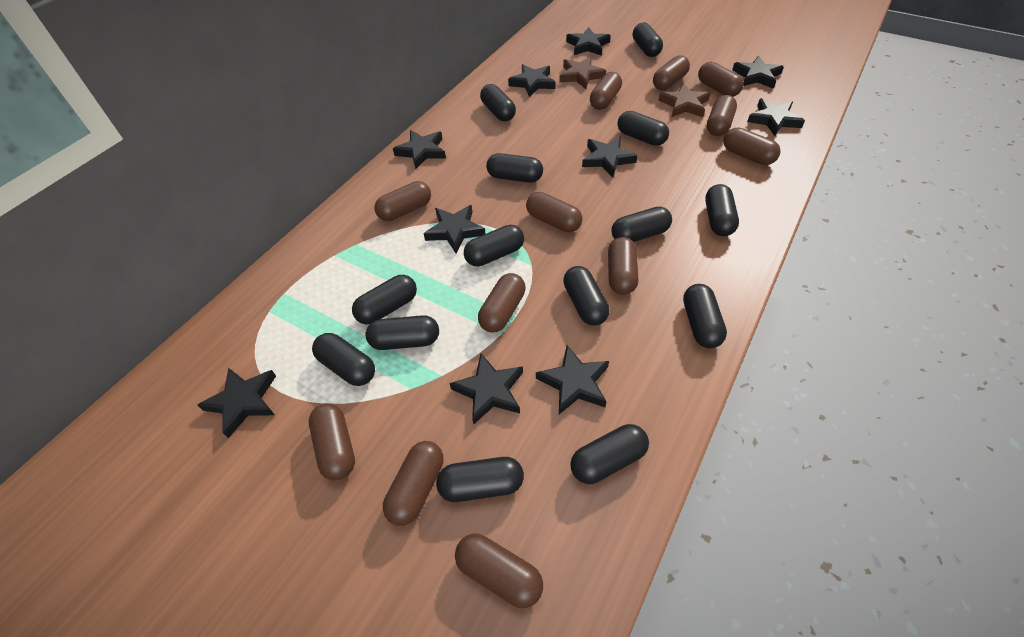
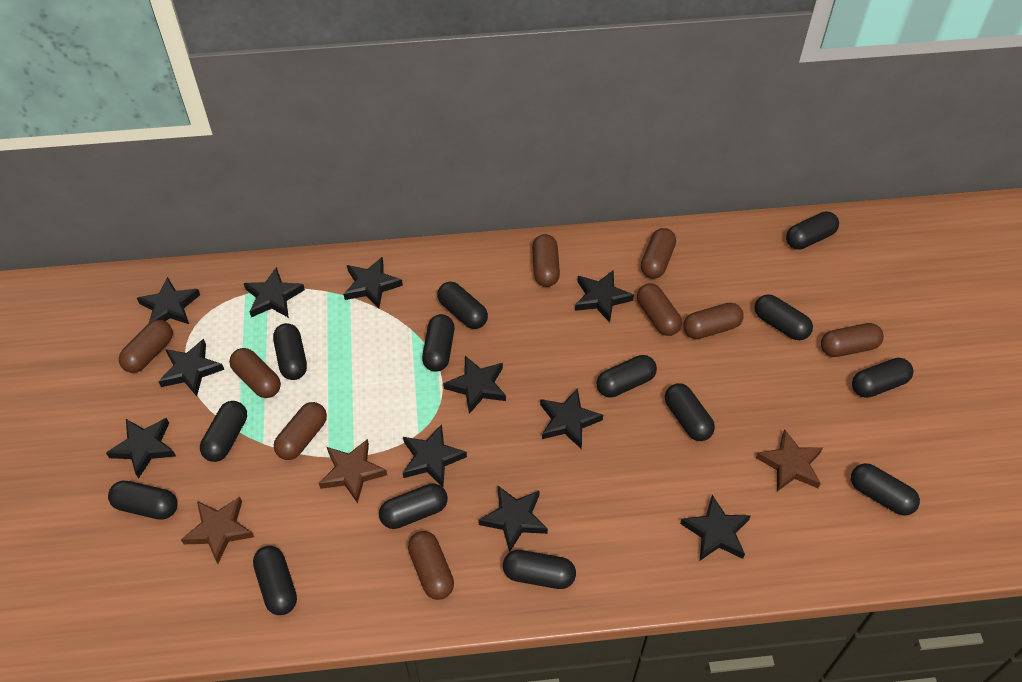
black star: [198,367,276,438] [393,130,446,169] [424,205,485,253] [449,353,523,425] [508,64,556,97] [536,345,609,414] [566,27,611,56] [582,137,638,177] [732,56,784,89] [747,98,805,136] = 10 -> [106,418,176,479] [137,277,200,324] [158,339,224,396] [244,267,305,318] [344,257,403,309] [403,424,467,487] [444,356,506,414] [478,486,548,553] [540,388,603,449] [575,270,634,323] [680,495,751,560] = 11
brown capsule: [309,403,355,481] [374,181,431,221] [383,441,443,526] [455,533,543,608] [478,273,526,333] [526,192,583,232] [590,72,622,110] [608,237,639,295] [653,55,690,90] [698,62,744,97] [707,95,737,136] [723,127,781,165] = 12 -> [119,320,173,373] [229,348,281,398] [274,402,327,460] [408,531,454,600] [532,234,560,287] [637,283,682,336] [641,228,676,279] [683,303,744,339] [821,323,884,357] = 9
brown star: [559,57,606,89] [658,83,710,117] = 2 -> [181,497,254,564] [319,439,387,503] [756,429,823,491] = 3

